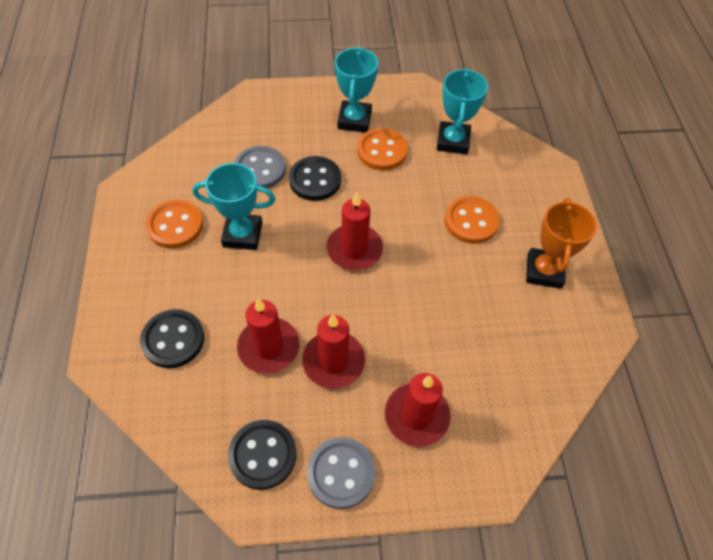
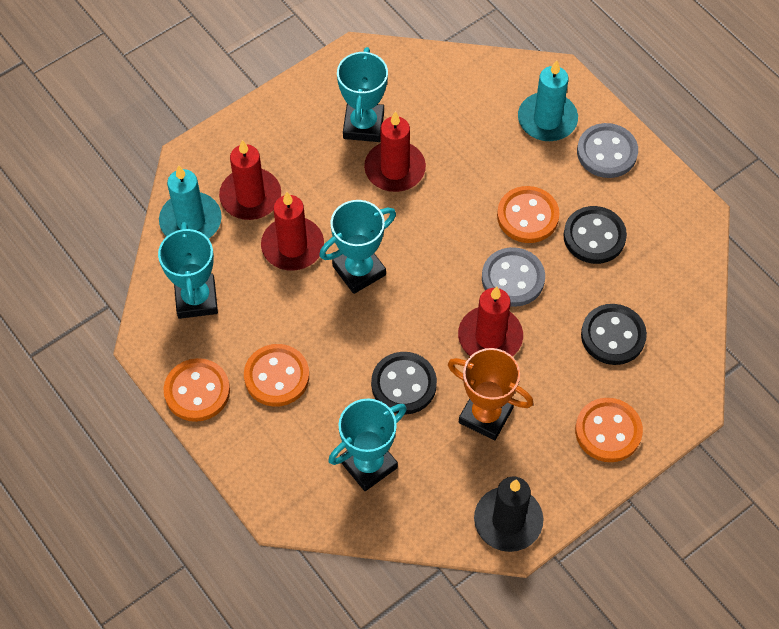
black candle: none = 0 -> [474,477,543,552] = 1
orange button: [146,200,203,249] [357,128,408,170] [444,196,500,244] = 3 -> [163,358,230,422] [244,344,309,407] [497,186,560,243] [575,398,643,462] = 4
turquoise candle: none = 0 -> [159,165,222,239] [518,60,578,141] = 2
turquoise trophy: [192,163,275,250] [335,47,378,133] [437,68,488,155] = 3 -> [158,222,218,319] [319,200,396,294] [328,399,407,491] [337,47,388,142] = 4

